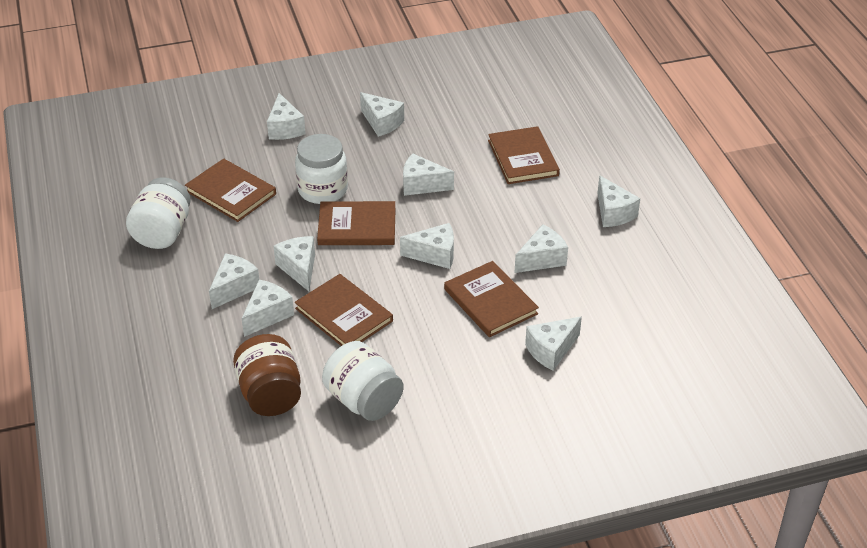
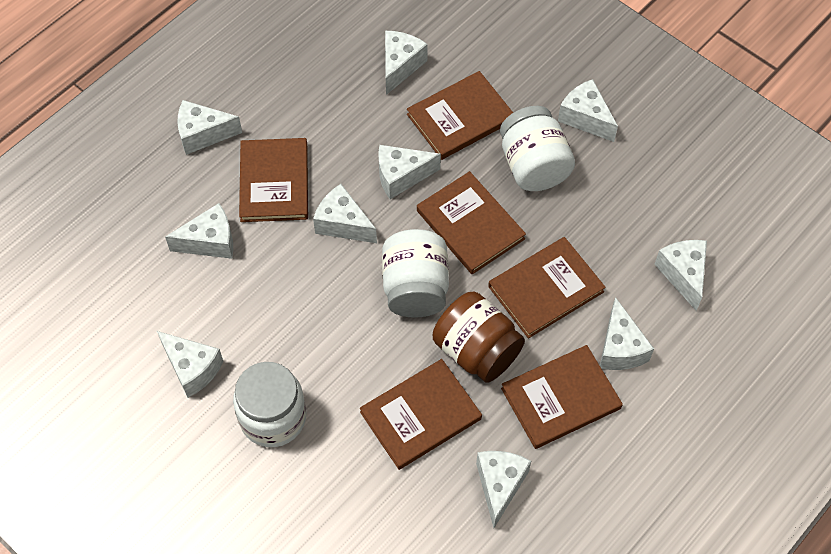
brown book: [185,158,276,222] [295,274,393,346] [317,201,396,245] [444,261,539,337] [488,126,560,184] = 5 -> [239,138,308,222] [360,359,482,470] [407,71,513,160] [417,171,526,274] [488,237,606,339] [501,345,623,449] = 6

